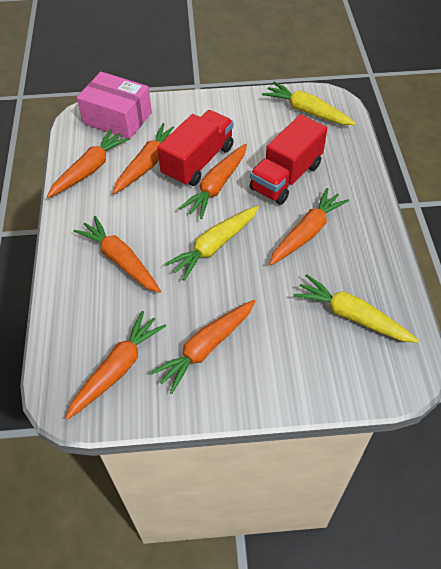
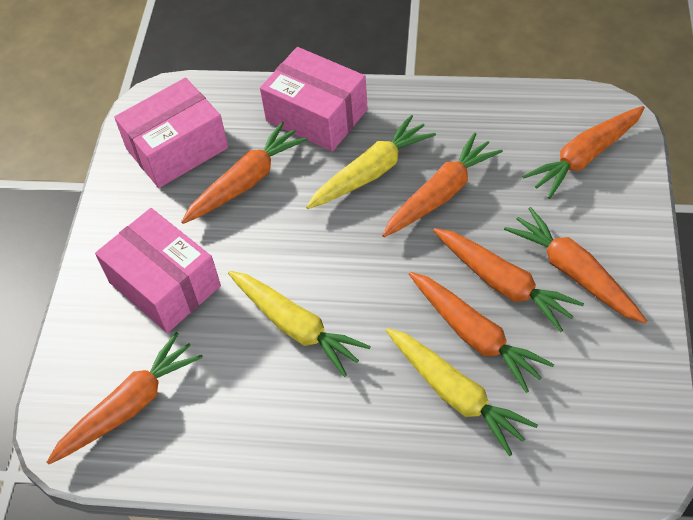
pink box: [77,72,152,139] = 1 -> [95,208,221,333] [114,78,228,188] [260,47,368,151] = 3
red truck: [157,110,233,186] [250,114,327,205] = 2 -> none = 0

